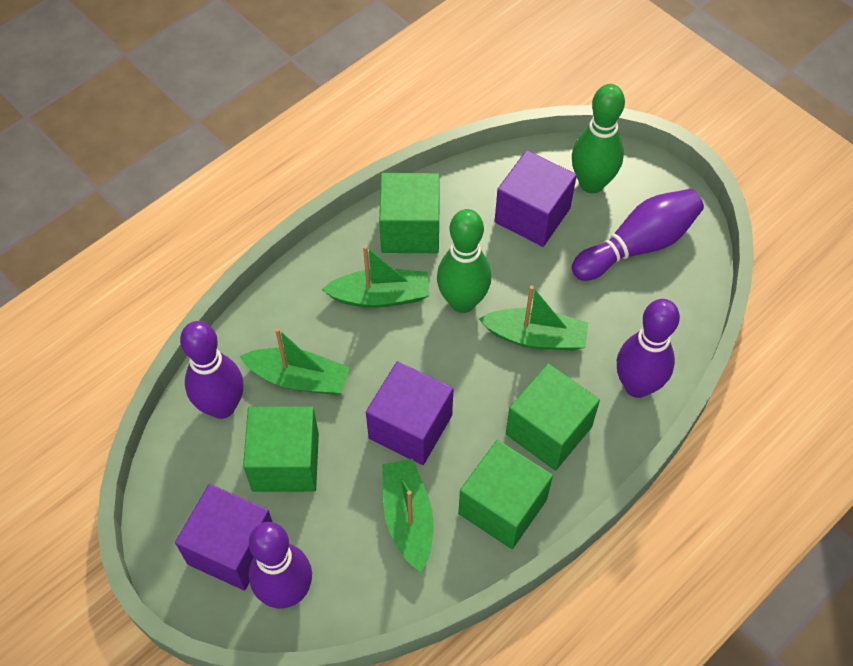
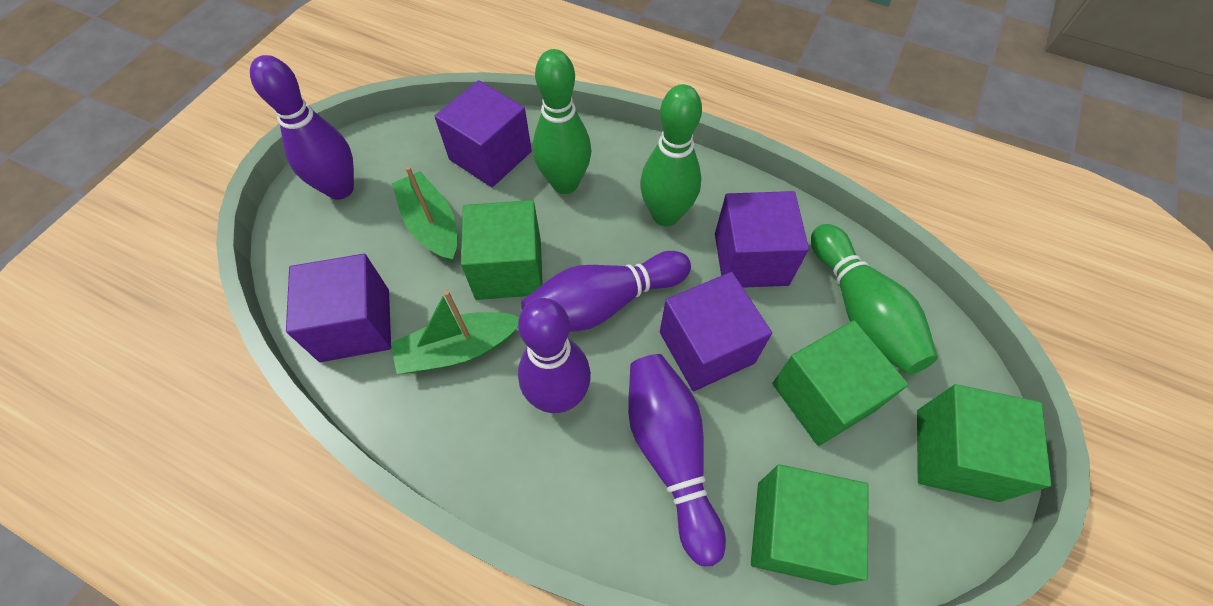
green boat: [239,328,350,395] [321,245,429,308] [382,459,434,572] [479,285,588,351] = 4 -> [391,290,519,374] [392,166,457,262] = 2
green bowling pin: [437,209,491,313] [572,84,625,194] = 2 -> [533,49,592,194] [640,84,702,226] [811,224,938,375] = 3
purple cube: [175,484,272,590] [366,361,453,465] [495,150,577,247] = 3 -> [286,254,391,362] [434,80,532,187] [660,272,772,391] [715,191,809,288] = 4

